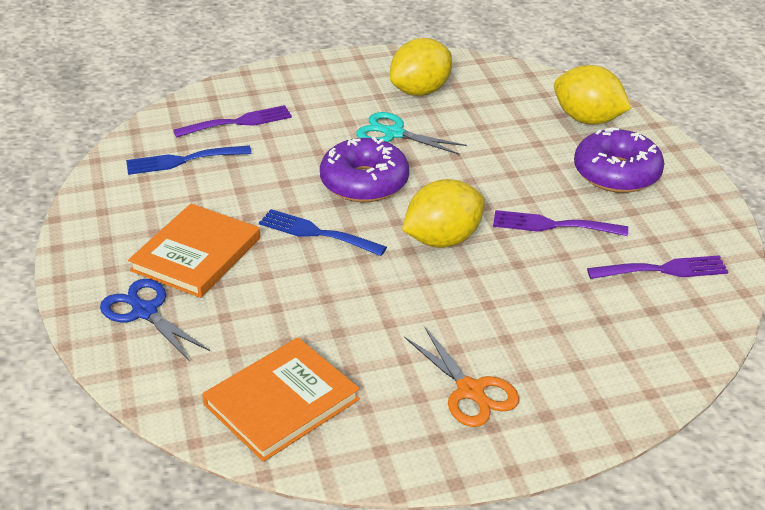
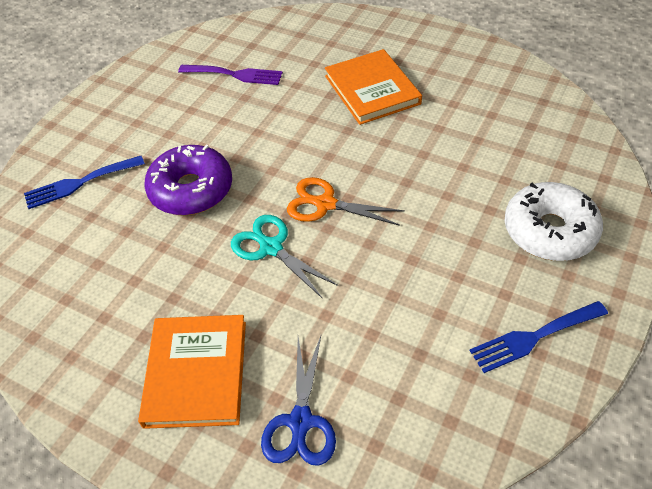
purple donut: [320,137,409,202] [574,127,665,193] = 2 -> [144,145,232,215] = 1
purple fork: [173,105,292,138] [493,210,628,236] [587,255,728,279] = 3 -> [178,65,283,85] = 1
white donut: none = 0 -> [504,182,603,261] = 1
yellow lemon: [390,38,452,96] [402,179,485,248] [554,65,631,124] = 3 -> none = 0

